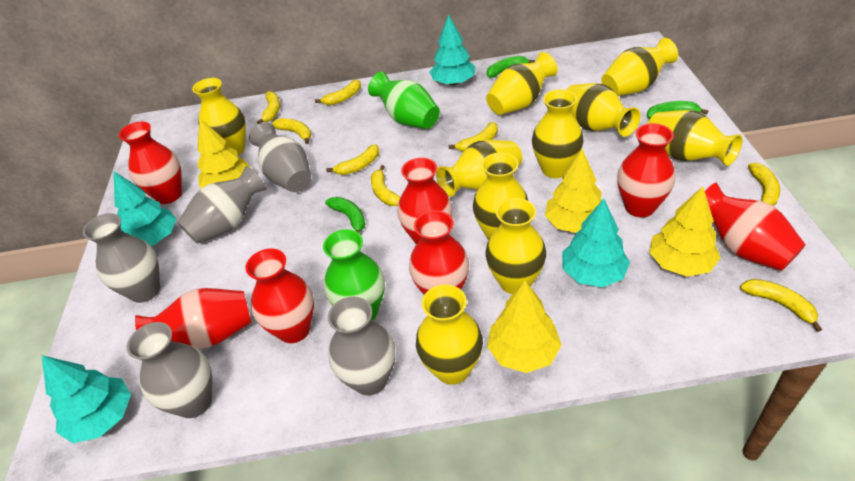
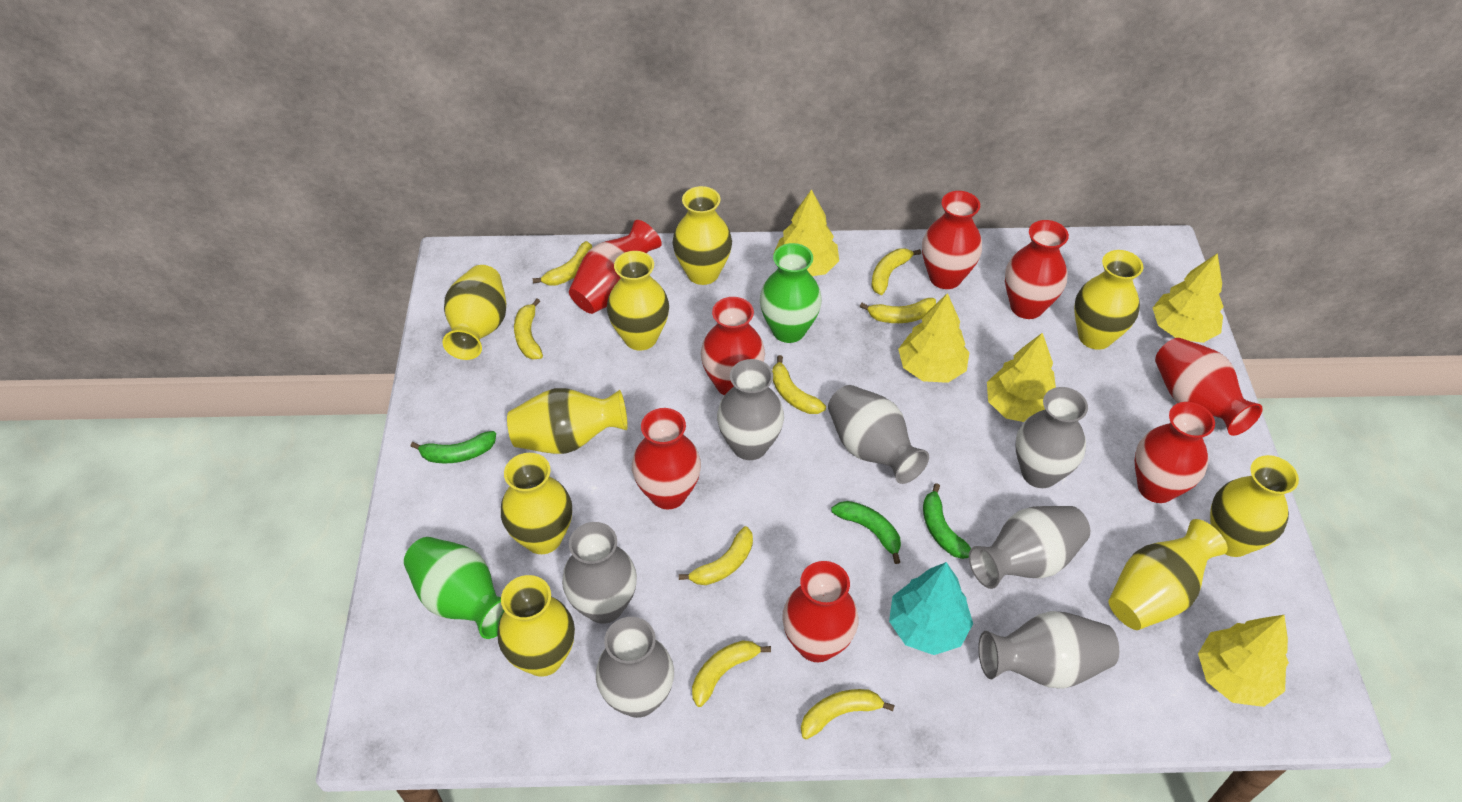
grey vase: [83,213,160,303] [127,322,212,418] [178,166,267,244] [249,122,311,192] [328,297,395,396] = 5 -> [562,522,637,624] [596,617,674,718] [717,359,784,460] [828,385,929,484] [969,506,1090,589] [978,611,1119,689] [1016,387,1088,488] = 7
red vase: [119,121,182,204] [135,288,251,349] [245,249,314,343] [397,158,453,244] [409,210,469,295] [617,123,675,217] [705,183,806,271] = 7 -> [569,220,662,314] [632,408,701,509] [701,297,765,395] [782,561,858,662] [922,191,982,289] [1005,220,1069,319] [1134,402,1215,503] [1155,338,1263,436] = 8
turquoise tree: [42,355,131,443] [114,172,177,246] [430,15,476,86] [562,199,630,287] = 4 -> [889,562,973,655] = 1
yellow tree: [197,119,251,188] [487,281,562,373] [545,149,602,233] [649,187,721,276] = 4 -> [773,189,839,276] [898,293,970,383] [987,333,1056,422] [1153,253,1224,343] [1198,615,1289,707] = 5
yellow vase: [192,78,246,155] [416,285,483,385] [436,140,522,197] [473,152,528,240] [485,198,546,294] [486,52,558,115] [532,89,584,178] [566,83,641,137] [601,38,678,96] [648,110,743,166] = 10 -> [443,265,506,360] [497,575,575,677] [501,453,572,554] [507,388,628,454] [607,251,669,351] [673,186,732,285] [1074,250,1143,350] [1108,519,1228,630] [1210,455,1299,557] = 9

